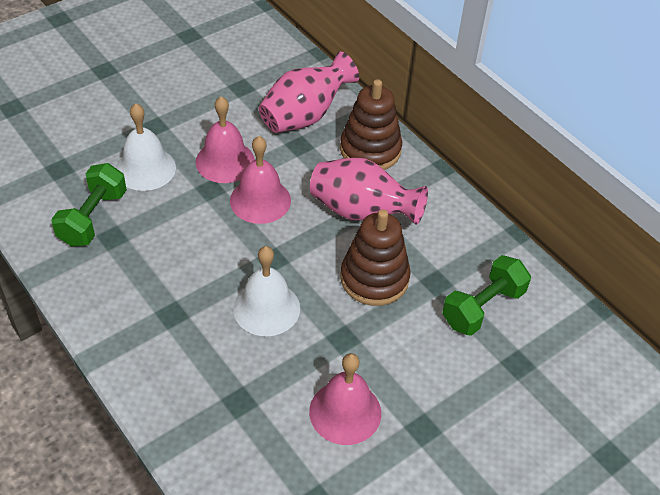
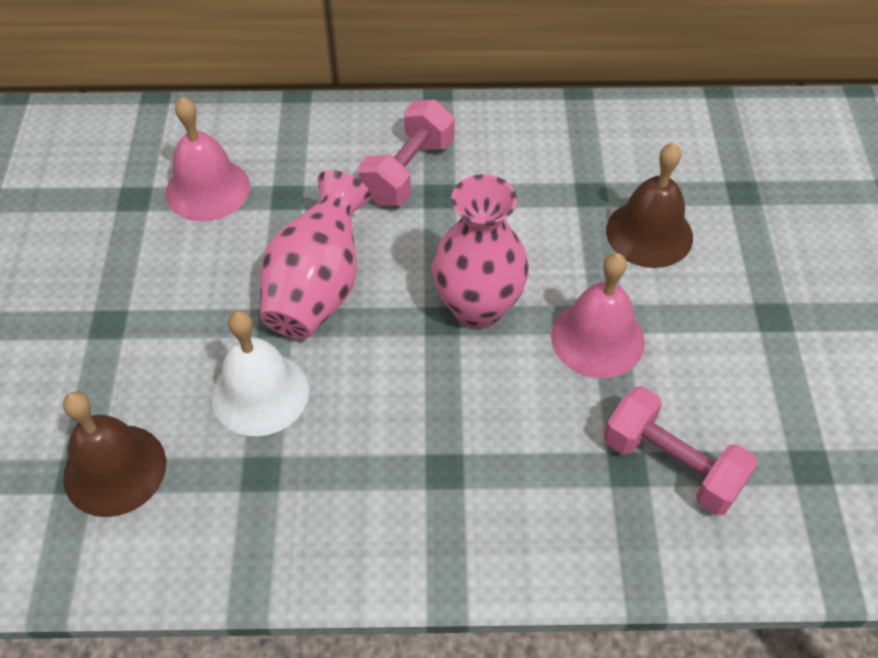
brown bell: none = 0 -> [63,391,166,517] [606,143,693,268] = 2
brown stacking toy: [340,79,402,170] [341,210,411,306] = 2 -> none = 0
green dumbbell: [51,163,127,247] [442,255,531,336] = 2 -> none = 0
pink bell: [195,96,255,183] [230,136,291,224] [309,353,381,445] = 3 -> [166,97,250,222] [551,253,645,378] = 2
pink dumbbell: none = 0 -> [358,99,455,206] [604,386,758,516] = 2
white bell: [116,103,176,191] [233,246,300,336] = 2 -> [212,311,309,436] = 1

